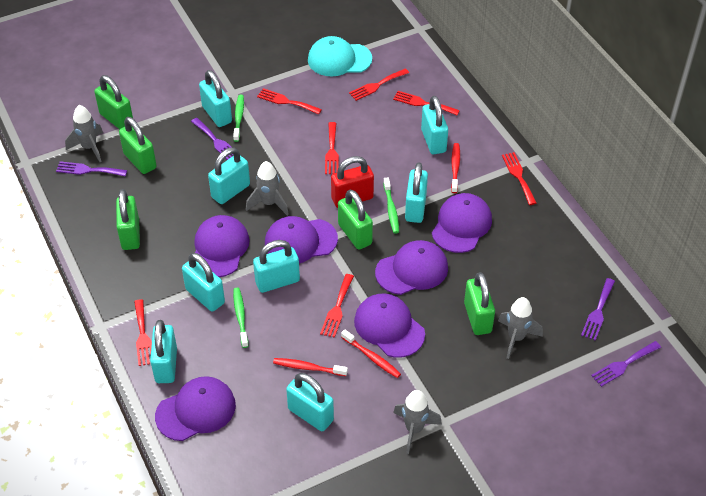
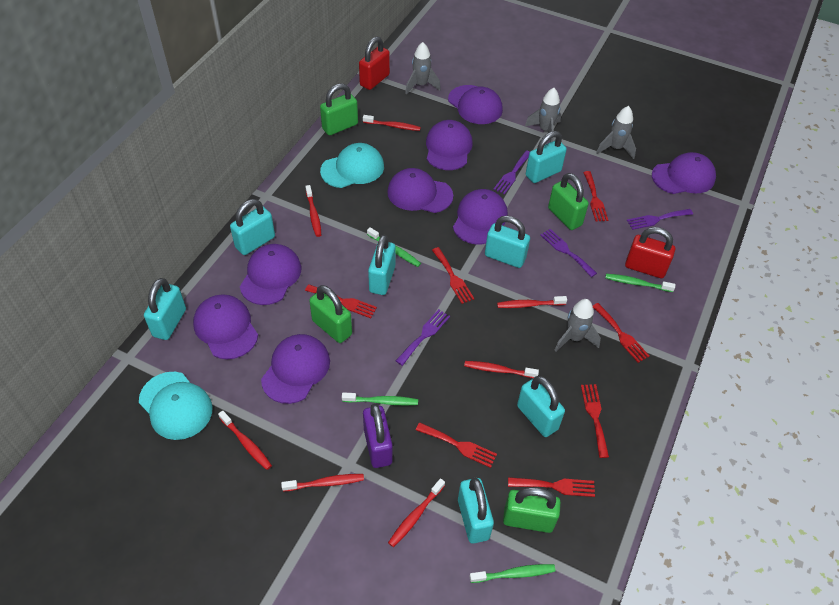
green padlock: [94,75,133,129] [116,189,140,250] [119,117,157,174] [338,189,373,250] [464,272,495,335] = 5 -> [309,285,352,343] [320,83,358,135] [503,487,561,533] [548,173,589,230] = 4
green toothbrush: [233,95,244,142] [233,288,249,348] [383,178,399,234] = 3 -> [342,392,418,406] [367,227,421,267] [469,564,556,583] [605,274,675,292] = 4
purple cap: [155,376,236,441] [194,215,250,277] [265,216,338,263] [354,294,425,358] [375,240,448,295] [432,193,492,253] = 6 -> [193,294,258,359] [240,244,301,305] [261,334,330,404] [387,168,453,213] [426,120,473,170] [448,85,503,124] [453,189,508,245] [652,152,716,194] = 8
purple padlock: none = 0 -> [363,403,393,468] = 1
red padlock: [331,156,374,208] = 1 -> [359,37,390,90] [625,227,675,278] = 2
red toothbrush: [273,358,348,376] [341,329,401,378] [451,143,460,193] = 3 -> [218,410,272,470] [281,474,364,491] [305,185,321,237] [363,115,421,131] [388,478,445,547] [464,361,539,378] [497,296,567,308] = 7
turquoise cap: [308,36,372,76] = 1 -> [139,372,213,440] [320,143,384,188] = 2
turquoise padlock: [150,320,177,383] [182,253,225,312] [199,70,232,127] [208,147,250,204] [253,240,300,293] [286,373,334,431] [405,162,428,223] [421,96,448,154] = 8 -> [144,278,186,340] [230,199,275,255] [368,235,395,295] [458,477,494,544] [485,216,530,268] [517,376,565,437] [526,131,567,183] = 7

